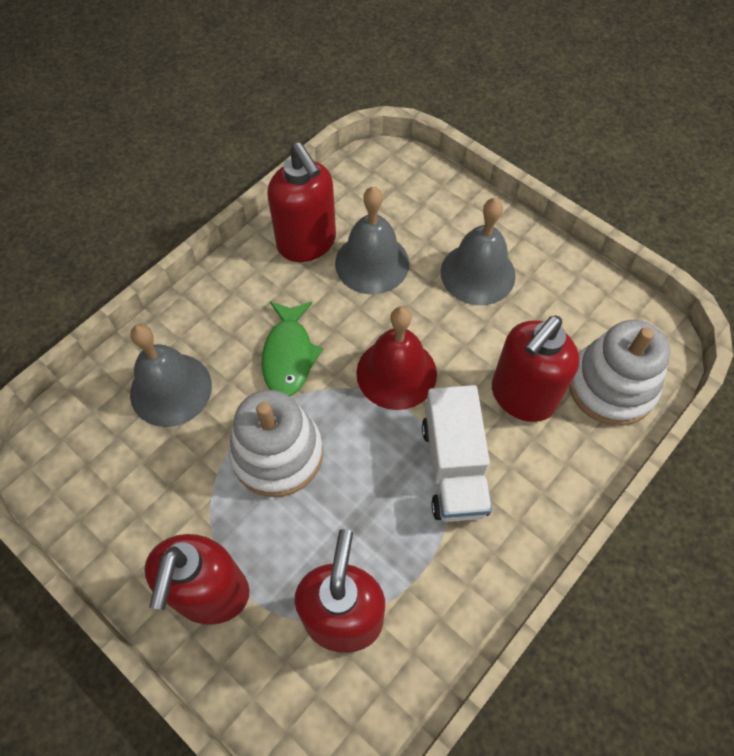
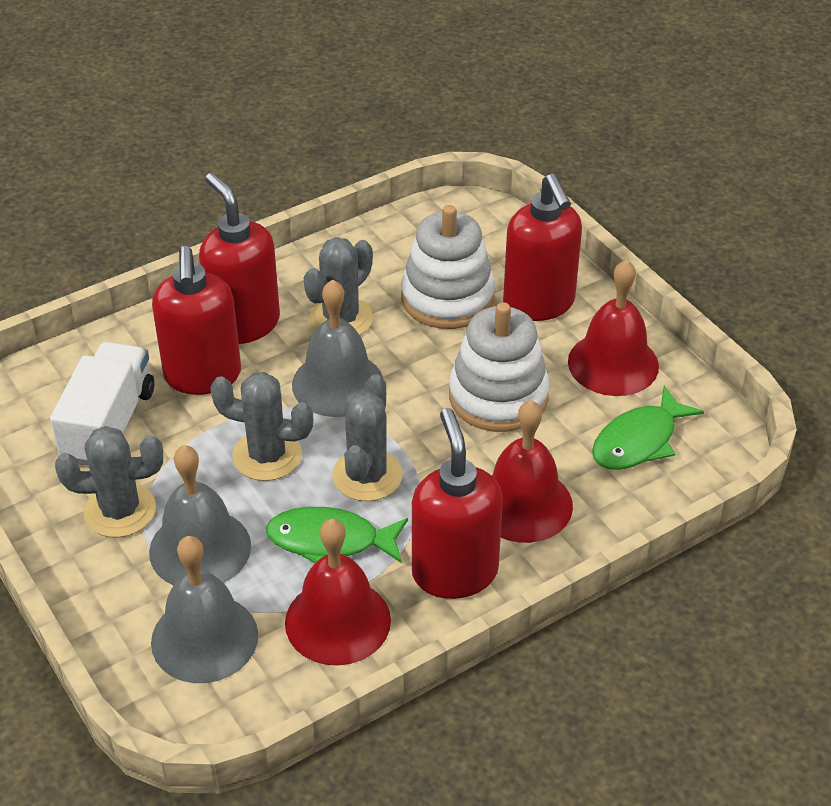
green fish: [262,301,323,397] = 1 -> [266,507,408,563] [592,386,704,470] = 2
grey cactus: none = 0 -> [55,426,163,538] [210,372,313,481] [303,237,373,335] [332,374,403,501] = 4
red bell: [356,307,437,410] = 1 -> [285,519,391,665] [491,400,573,543] [568,259,659,396] = 3

